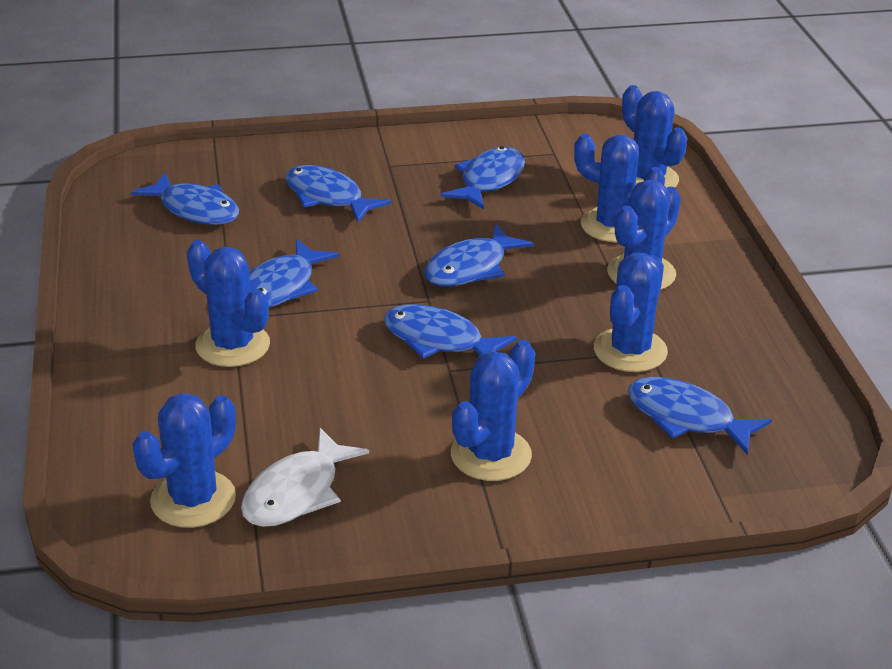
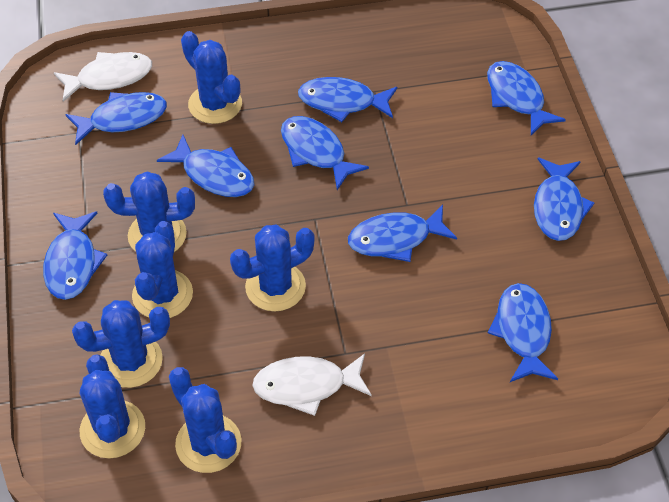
blue fish: [131,173,239,225] [249,239,339,308] [285,165,391,222] [384,304,517,358] [424,224,534,286] [441,146,525,209] [628,377,772,455] = 7 -> [43,211,107,300] [65,92,167,145] [157,135,254,197] [281,116,369,190] [298,77,397,122] [348,204,457,262] [487,61,566,135] [488,283,558,382] [534,158,594,241] = 9
white fish: [241,428,369,527] = 1 -> [53,52,152,102] [252,353,372,416] = 2

